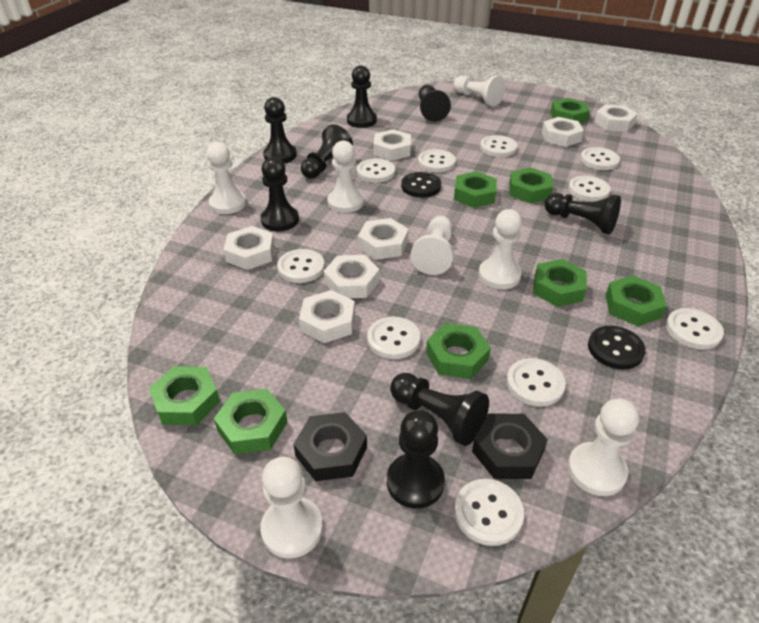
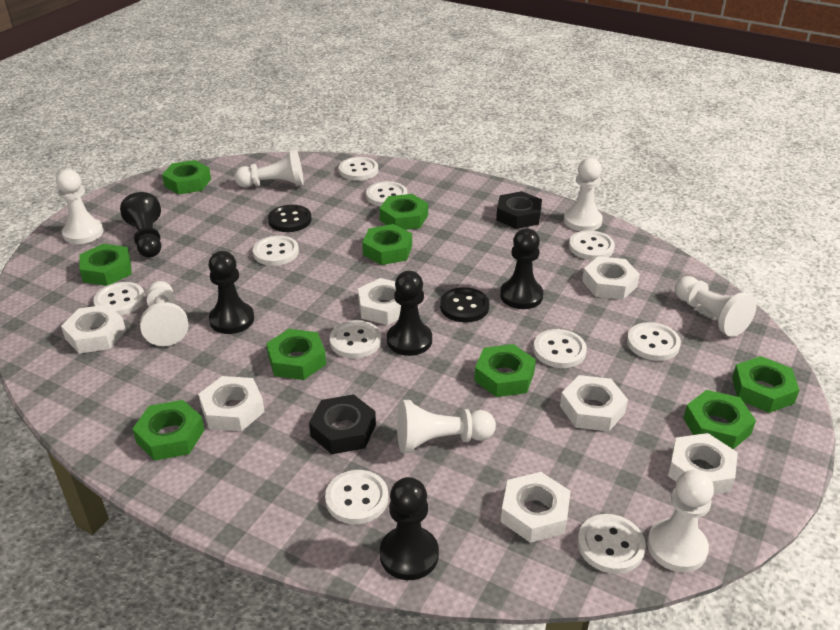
black pawn: [261,157,299,231] [263,97,297,163] [301,124,353,179] [347,65,377,128] [387,410,445,509] [390,373,489,446] [419,85,451,122] [544,193,621,234] = 8 -> [120,192,161,258] [209,251,254,334] [380,477,439,580] [387,271,432,356] [500,228,543,309] = 5
green nut: [149,366,220,425] [214,389,287,454] [426,323,491,379] [454,171,497,208] [509,168,553,204] [533,259,587,307] [551,98,590,124] [606,275,667,326] = 8 -> [79,244,132,286] [132,400,204,461] [162,160,211,195] [266,329,326,380] [362,224,412,265] [379,194,428,230] [474,344,536,397] [683,390,756,449] [732,356,799,413] = 9

